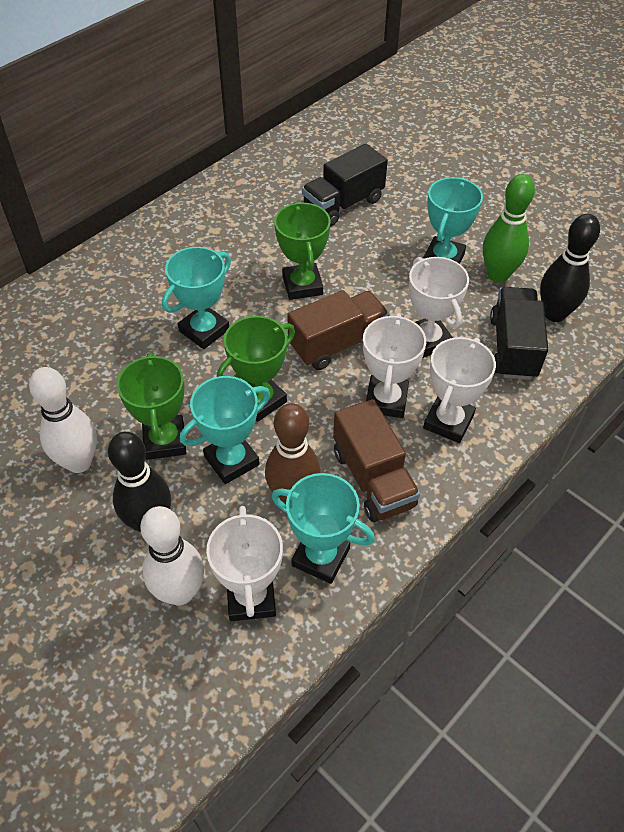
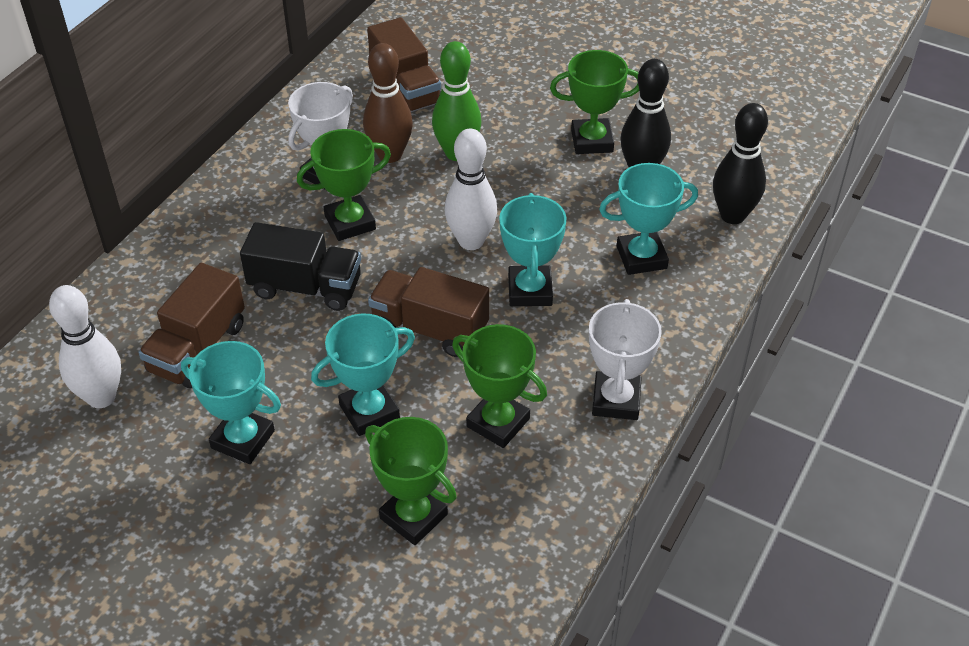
black truck: [302,144,388,227] [490,287,548,380] = 2 -> [240,222,361,311] = 1
brown truck: [287,290,390,370] [333,399,420,522] = 2 -> [138,263,245,388] [367,17,441,112] [368,267,489,357] = 3
green trophy: [117,353,186,460] [217,316,295,422] [274,202,331,300] = 3 -> [297,129,391,241] [365,417,457,545] [452,324,547,448] [550,50,639,154] = 4
white trophy: [206,506,283,621] [363,313,426,418] [409,257,469,358] [423,337,496,443] = 4 -> [288,82,353,190] [589,299,662,420] = 2

